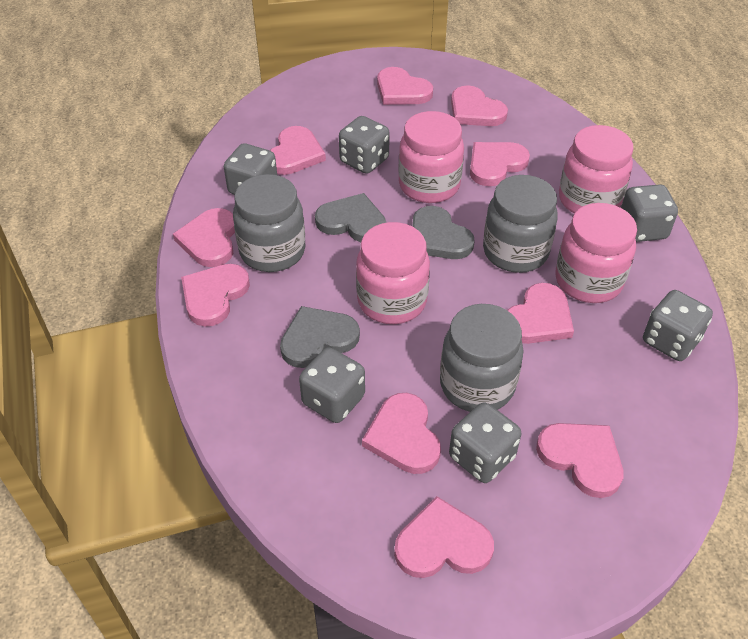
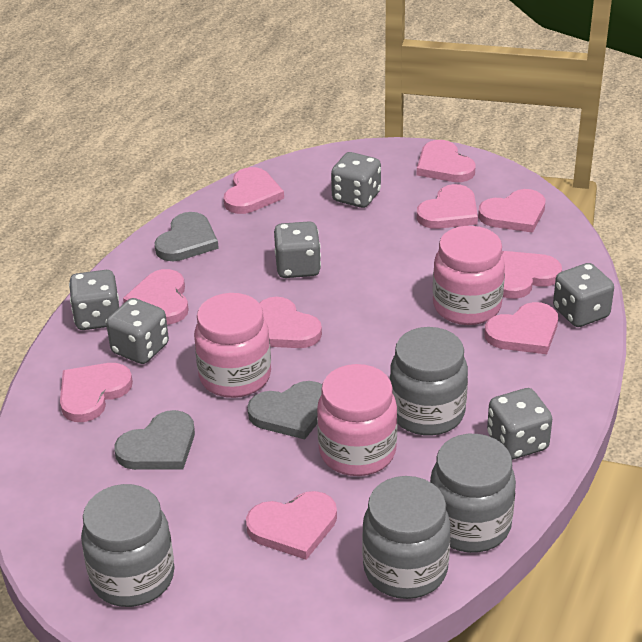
grey jar: [233,174,305,272] [440,304,524,412] [483,175,558,273] = 3 -> [81,484,175,607] [362,476,451,599] [390,327,468,436] [430,434,516,553] = 4
pink jar: [356,222,430,324] [398,111,464,203] [556,203,637,303] [559,125,633,214] = 4 -> [194,293,271,398] [317,364,398,476] [433,226,505,325] = 3

